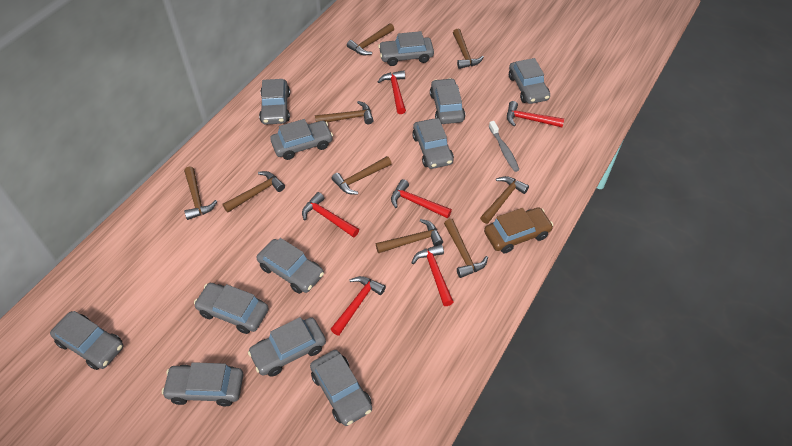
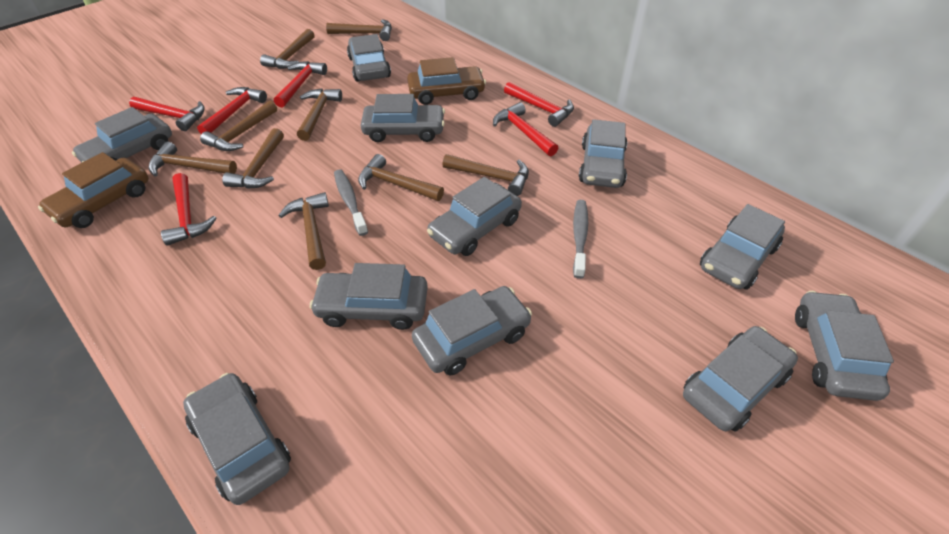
brown car: [484,207,553,253] = 1 -> [38,152,149,228] [407,57,486,105] = 2
grey car: [50,311,124,370] [162,362,243,407] [194,283,269,334] [248,317,326,377] [257,238,324,294] [259,79,290,125] [270,119,333,160] [310,350,372,426] [378,31,434,66] [412,118,454,169] [430,78,465,124] [509,58,550,104] = 12 -> [72,107,172,162] [183,373,291,505] [310,263,428,330] [347,34,391,82] [361,94,445,142] [412,286,532,375] [427,177,522,256] [579,119,627,188] [683,326,798,432] [700,204,785,290] [795,291,894,401] = 11
grey toothbrush: [489,121,520,172] = 1 -> [334,169,368,236] [573,200,588,279] = 2

